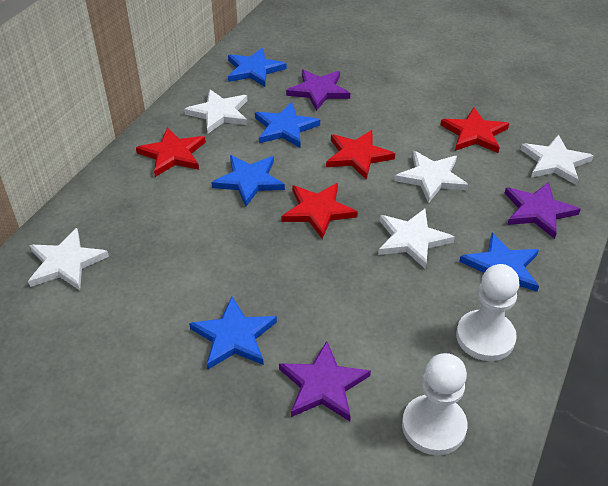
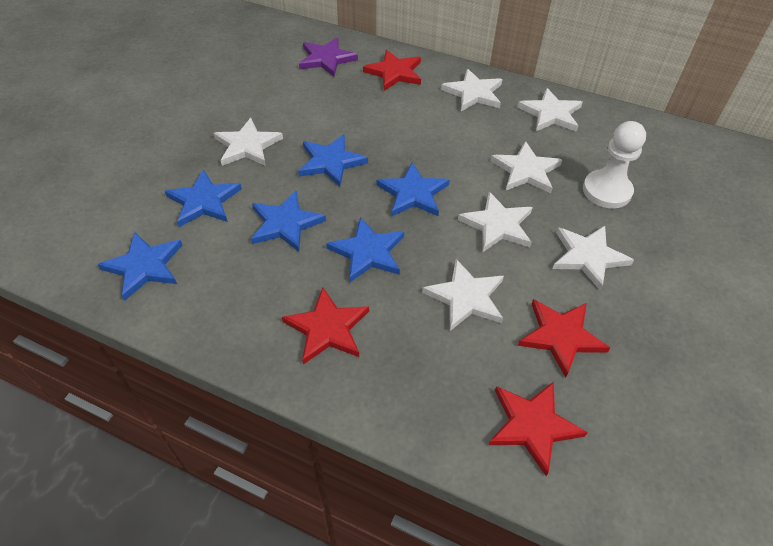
blue star: [189,297,277,370] [211,155,285,206] [228,48,287,87] [255,102,320,148] [459,233,539,292] = 5 -> [97,232,182,301] [165,169,242,227] [251,190,326,252] [298,134,368,187] [326,217,404,282] [377,163,450,216] = 6
purple star: [279,341,371,421] [286,69,350,111] [504,182,581,239] = 3 -> [299,37,358,77] = 1
white pawn: [402,353,468,455] [456,264,520,361] = 2 -> [583,121,646,208] = 1
white star: [28,228,109,290] [184,89,247,134] [378,209,455,269] [395,151,469,203] [520,135,593,185] = 5 -> [214,118,283,166] [422,259,504,331] [441,69,503,111] [458,192,533,252] [491,141,562,193] [518,88,583,132] [552,226,634,290] = 7

